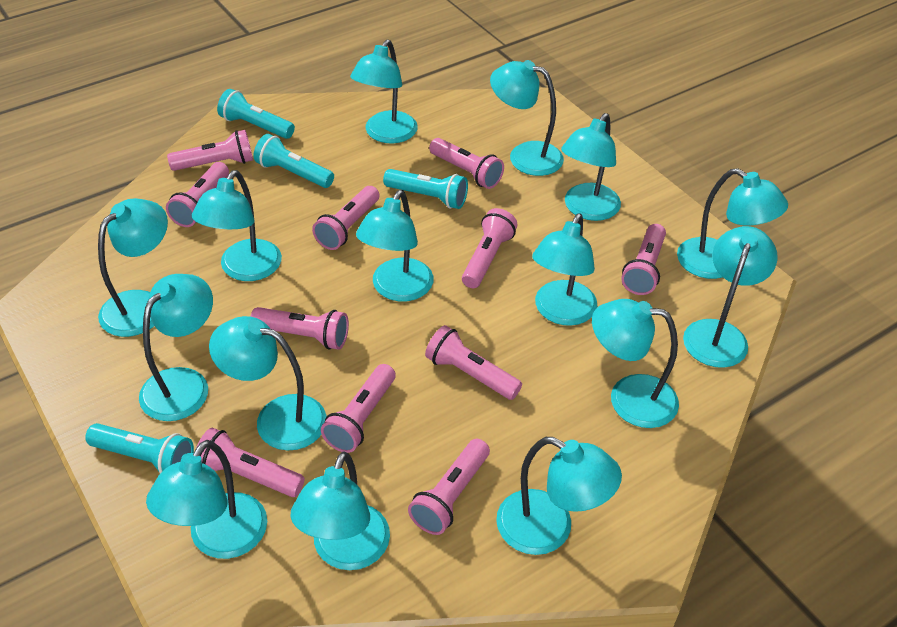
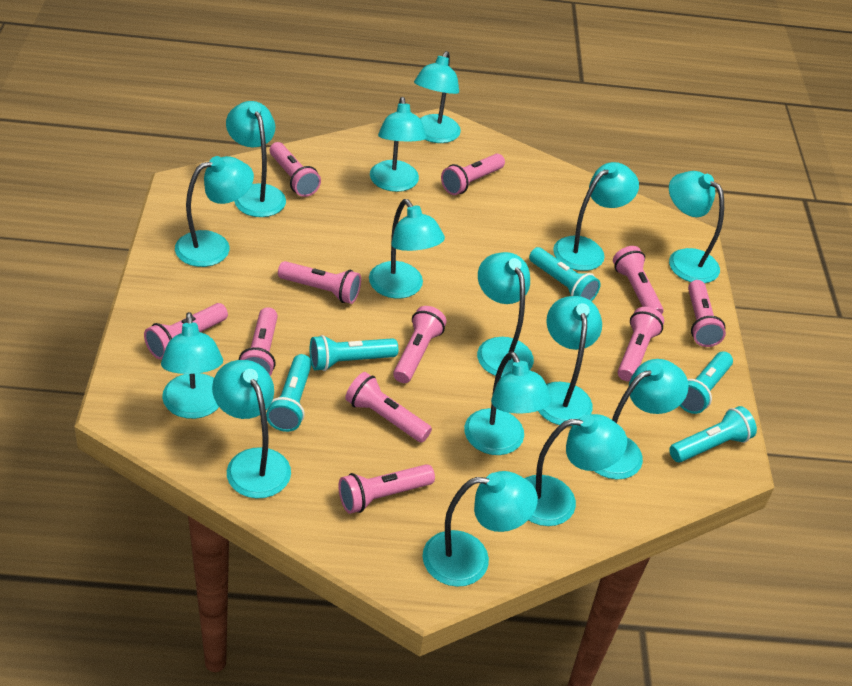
turquoise flashlight: [85,423,194,473] [217,89,295,139] [254,134,334,188] [383,169,468,209] = 4 -> [266,354,312,432] [310,335,398,371] [529,247,600,301] [669,406,757,462] [679,351,733,414] = 5

